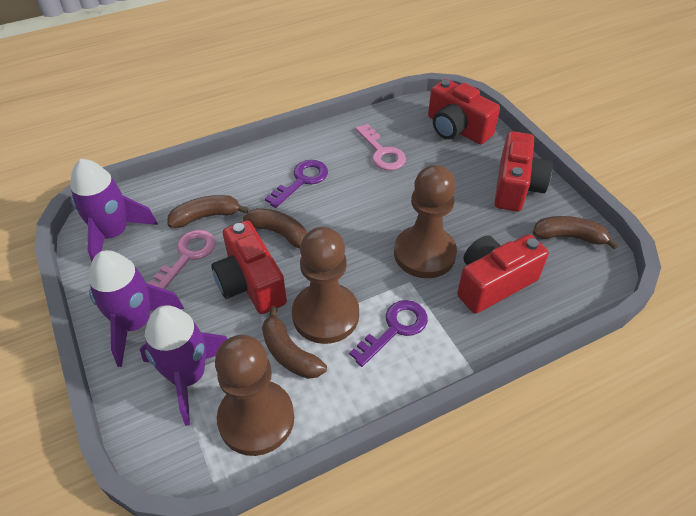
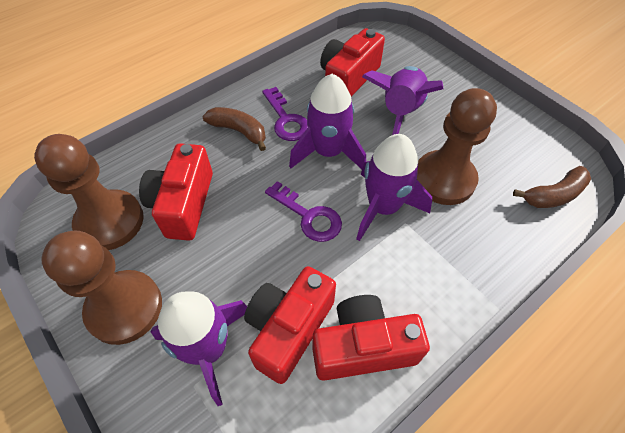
brown banana: [168,195,248,228] [243,208,307,248] [262,306,327,379] [533,216,618,249] = 4 -> [203,107,266,151] [513,166,591,208] = 2
pink key: [148,230,216,289] [355,124,406,170] = 2 -> none = 0
purple rocket: [70,159,158,262] [89,250,184,367] [140,305,228,426] = 3 -> [151,291,247,406] [289,74,366,169] [356,134,432,241] [362,66,443,135] = 4

